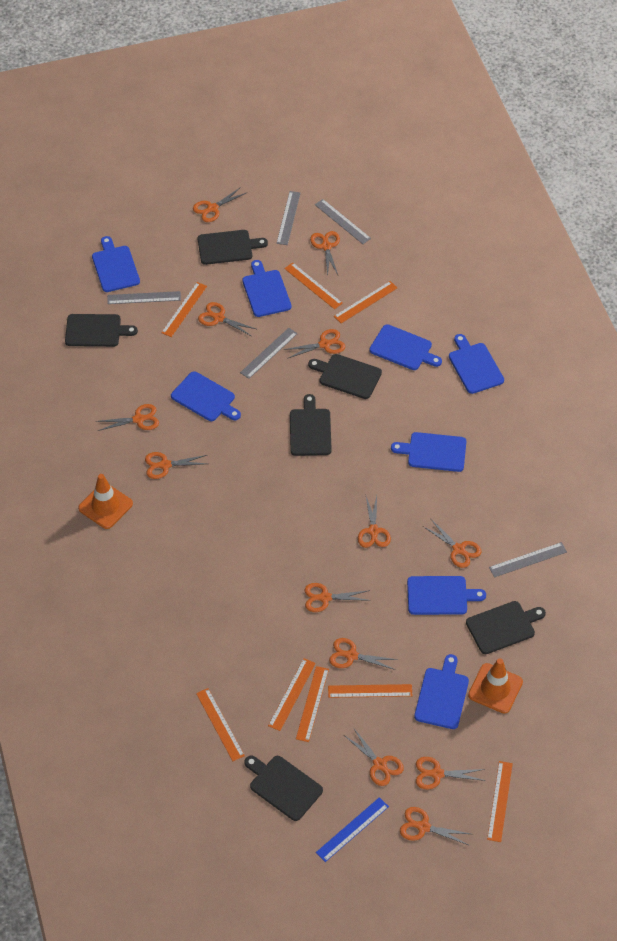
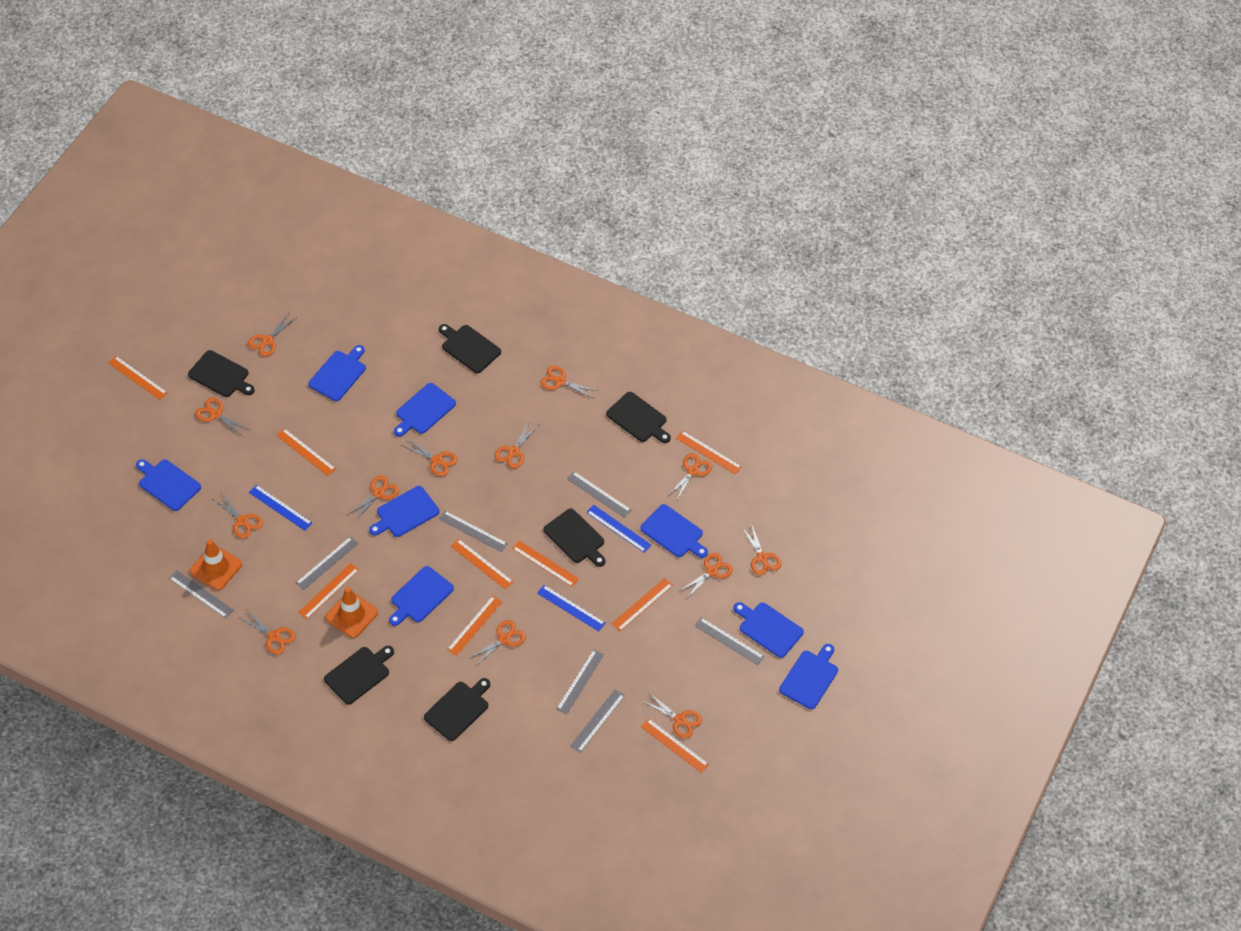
blue ruler: [316,797,389,862] = 1 -> [249,485,312,531] [537,585,605,631] [586,505,651,553] = 3
grey ruler: [107,291,181,304] [240,328,298,379] [276,191,301,245] [315,199,371,244] [489,542,567,578] = 5 -> [169,570,233,618] [296,536,359,590] [439,511,508,552] [556,649,604,714] [567,471,631,518] [570,689,625,753] [695,617,764,665] = 7
orange ruler: [161,282,207,337] [196,688,245,761] [268,658,316,731] [284,262,343,309] [296,666,329,742] [328,684,412,698] [334,281,397,323] [487,761,513,842] = 8 -> [108,356,168,400] [276,428,336,476] [298,563,359,619] [447,596,502,656] [451,539,514,590] [512,540,579,587] [612,578,673,631] [641,718,709,773] [676,431,742,475] = 9

